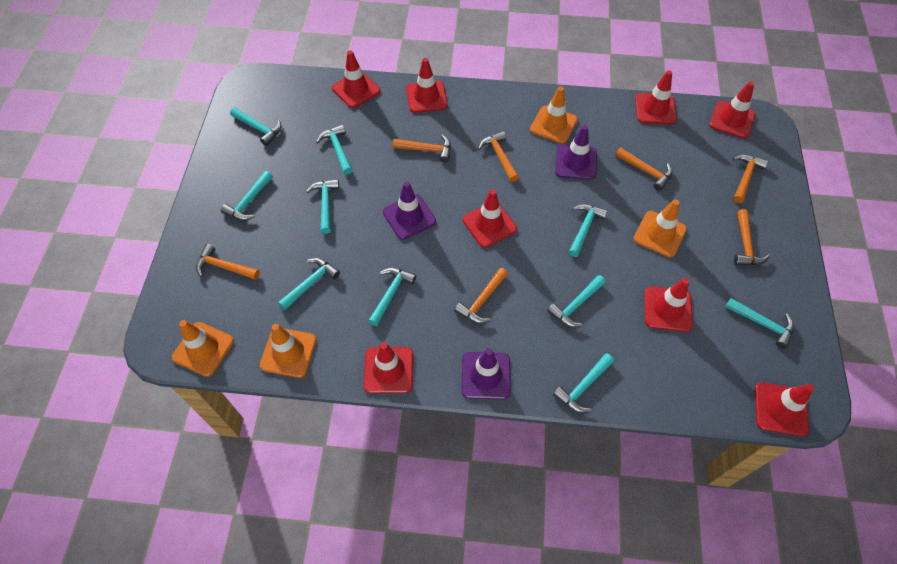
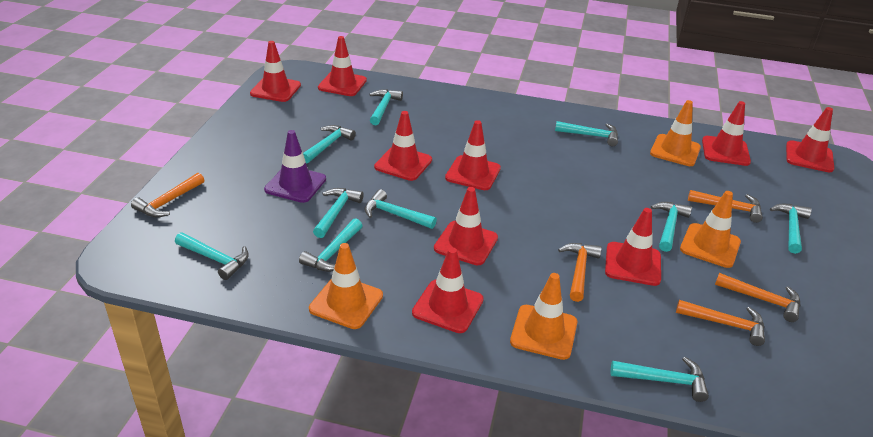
orange hammer: [196,244,260,280] [393,134,451,162] [454,268,508,323] [478,131,519,182] [615,147,673,191] [733,154,768,203] [734,209,770,265] = 7 -> [131,173,204,218] [558,243,602,302] [676,300,765,346] [688,190,763,223] [715,273,800,322] = 5
purple traffic cone: [383,182,436,240] [461,348,511,400] [555,125,597,180] = 3 -> [264,130,326,203] = 1
red traffic cone: [332,51,380,108] [363,342,413,393] [406,58,448,113] [463,189,517,248] [635,70,677,125] [644,278,693,332] [710,81,755,139] [755,382,814,436] = 8 -> [250,41,301,102] [318,36,367,96] [374,111,432,181] [412,247,484,333] [434,187,498,265] [445,120,501,190] [605,208,661,286] [702,101,751,166] [786,107,834,172] = 9

